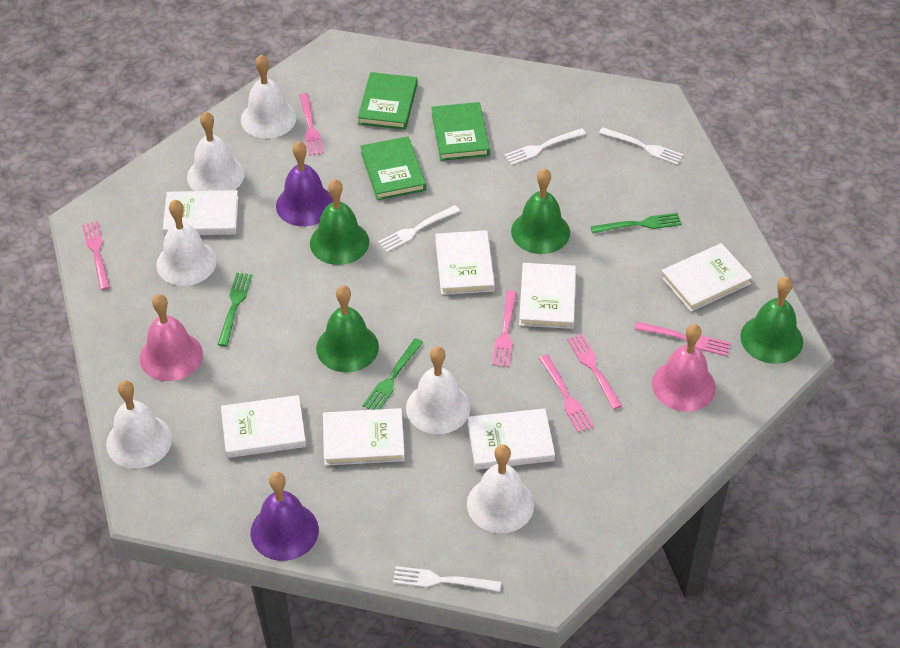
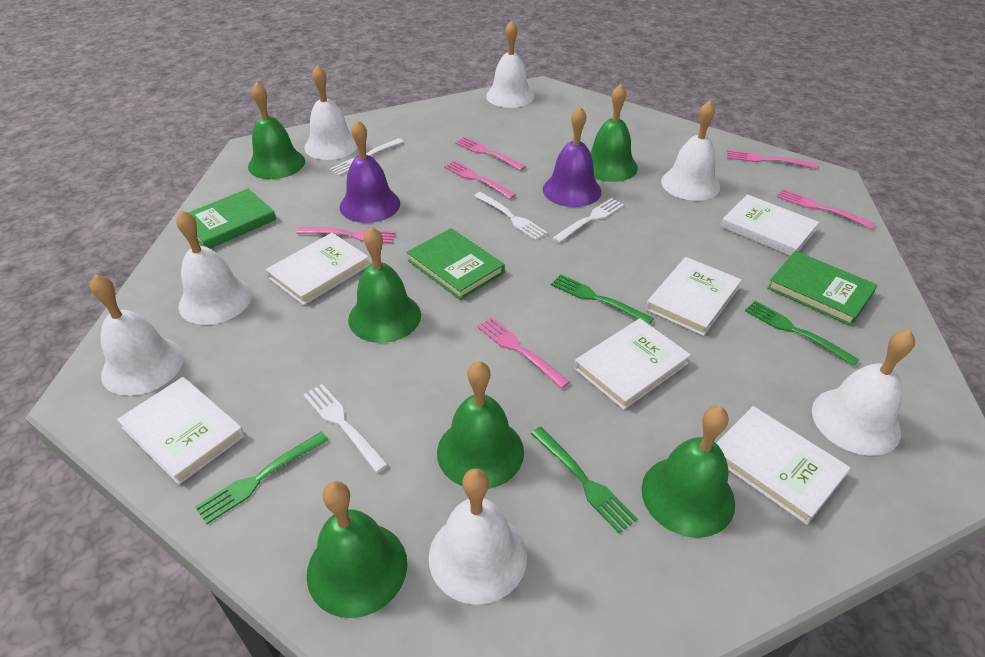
green bell: [310,179,369,265] [316,285,379,372] [511,168,570,254] [740,277,803,364] = 4 -> [248,82,305,179] [307,481,407,618] [348,226,421,343] [437,361,524,489] [590,84,638,182] [641,406,735,538] = 6
green fork: [218,273,252,347] [362,338,423,410] [590,213,682,233] = 3 -> [195,431,328,524] [531,427,638,533] [551,274,654,325] [745,301,859,366] = 4
pink bell: [140,294,203,381] [652,324,716,412] = 2 -> none = 0
white bell: [106,380,172,468] [156,200,217,286] [187,112,244,191] [241,55,296,139] [406,346,470,434] [467,444,534,533] = 6 -> [90,274,184,396] [176,210,252,325] [305,65,358,160] [429,468,527,605] [486,20,534,108] [661,101,720,201] [812,330,915,456] = 7
white book: [163,190,238,236] [221,395,306,458] [323,408,405,466] [435,230,495,295] [467,408,555,470] [519,263,576,329] [661,243,752,312] = 7 -> [117,377,245,485] [266,233,370,305] [574,318,691,410] [646,257,742,336] [716,406,851,525] [721,194,819,256] = 6

